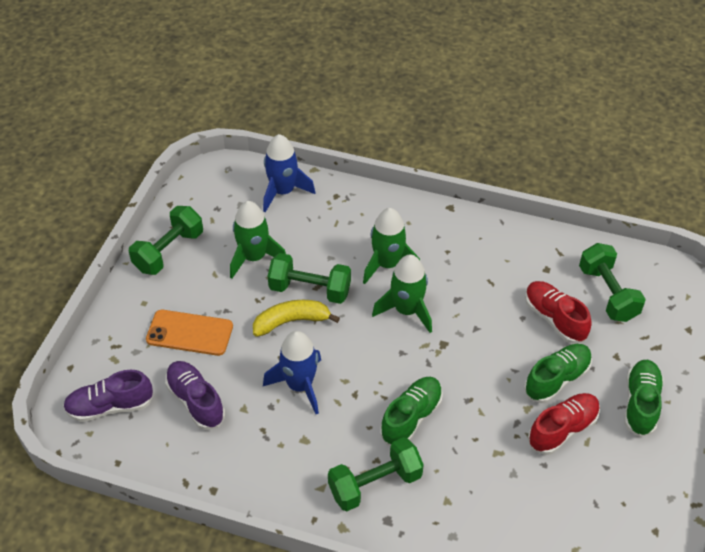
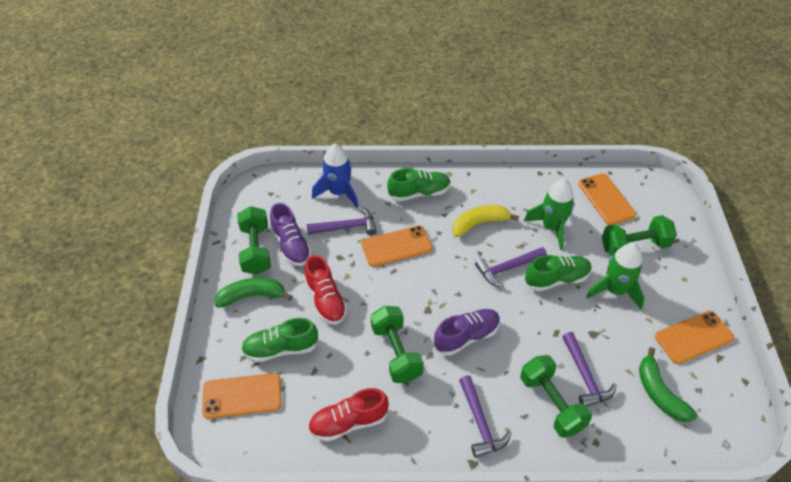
blue rocket: [263,134,315,212] [263,331,321,414] = 2 -> [312,143,359,208] = 1
green banana: none = 0 -> [215,278,292,308] [639,347,697,422] = 2
green rocket: [230,201,286,279] [363,208,420,284] [372,254,432,333] = 3 -> [523,179,575,250] [586,243,645,310] = 2
orange phone: [146,310,233,356] = 1 -> [202,373,282,419] [361,225,432,267] [578,173,636,225] [655,311,734,364] = 4
purple hammer: none = 0 -> [306,207,377,235] [459,375,511,458] [475,247,547,287] [562,332,616,407] = 4

